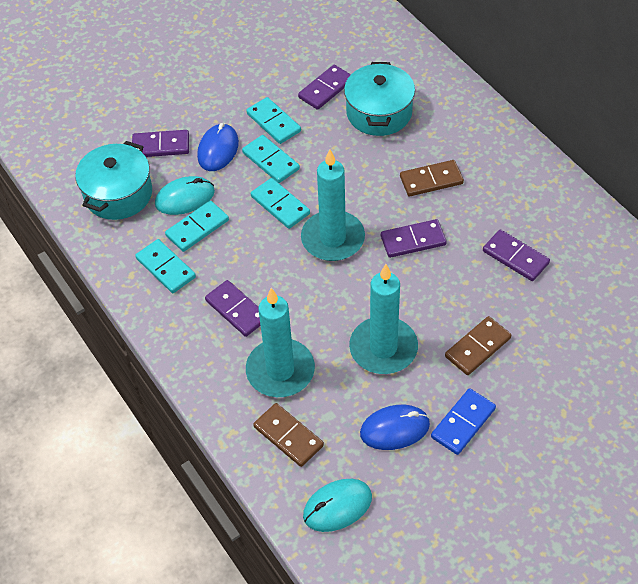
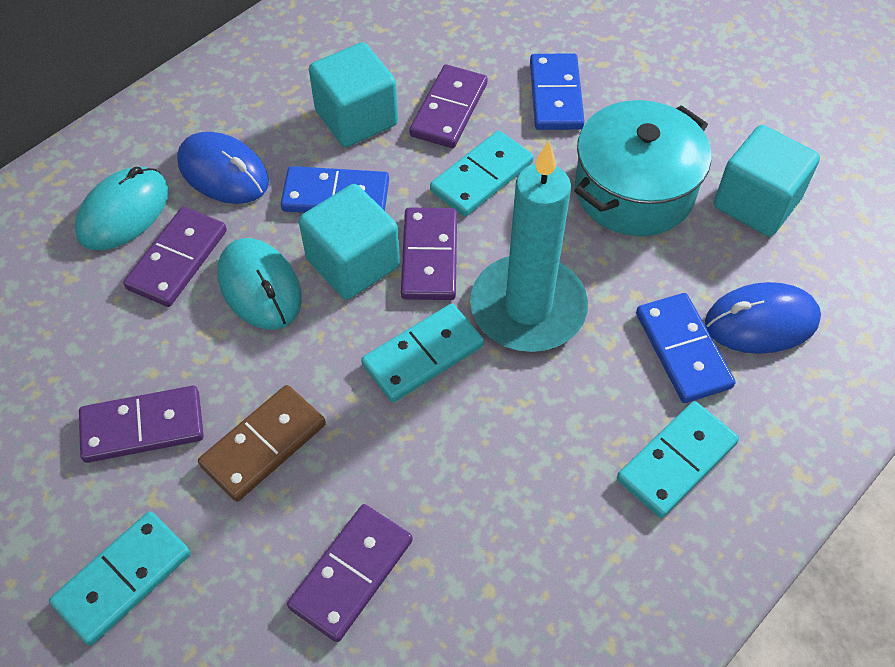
blue domino: [431,388,496,455] = 1 -> [281,166,389,213] [530,53,585,130] [636,293,736,403] = 3
brown domino: [253,403,324,467] [400,160,464,197] [445,316,511,375] = 3 -> [198,385,326,502] = 1
turquoise candle: [246,288,315,397] [301,149,365,261] [349,264,418,374] = 3 -> [470,141,588,352] = 1
turquoise cube: none = 0 -> [299,184,400,300] [309,42,398,147] [714,125,820,236] = 3
turquoise domino: [135,239,196,293] [165,201,229,252] [242,135,300,183] [246,97,301,144] [251,178,310,229] = 5 -> [49,511,191,646] [361,304,484,402] [430,130,534,217] [617,401,739,518] = 4
turquoise pot: [75,141,152,220] [344,62,415,136] = 2 -> [574,100,711,236] = 1

